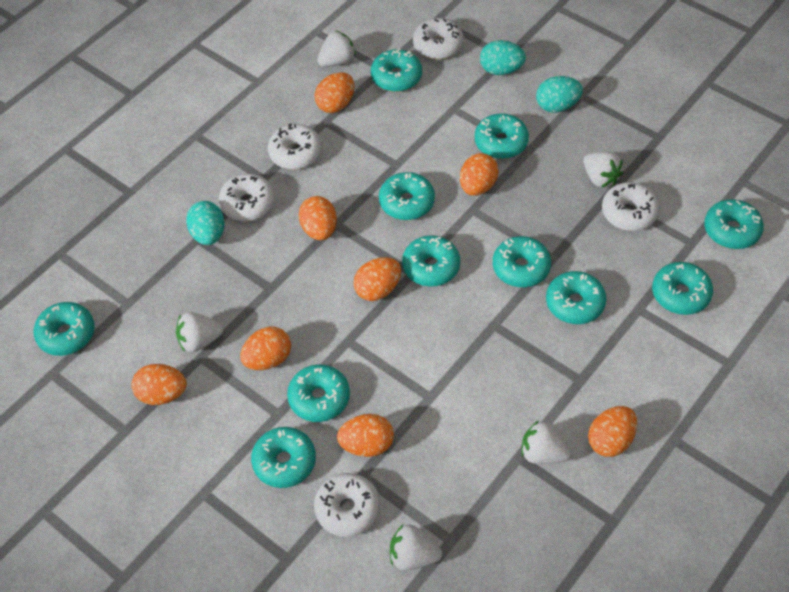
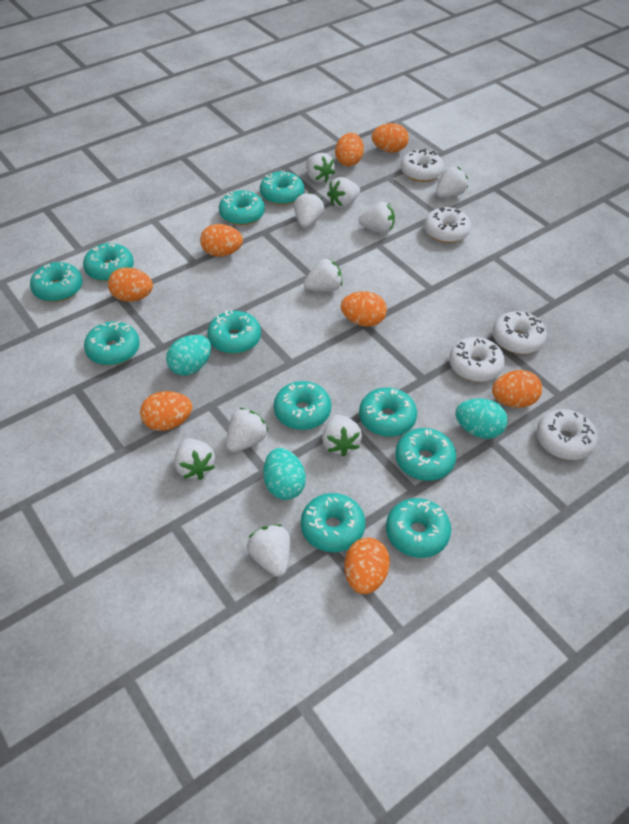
white strawberry: [176,312,223,352] [317,31,356,67] [390,524,442,570] [521,420,571,464] [583,152,623,188] = 5 -> [174,439,215,480] [226,408,268,452] [247,524,290,577] [294,192,324,228] [304,258,342,292] [306,153,335,183] [322,415,362,457] [327,177,360,208] [358,202,395,234] [436,167,468,198] = 10

